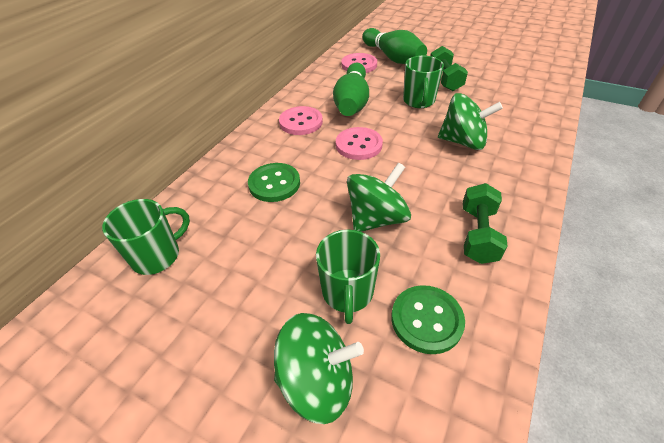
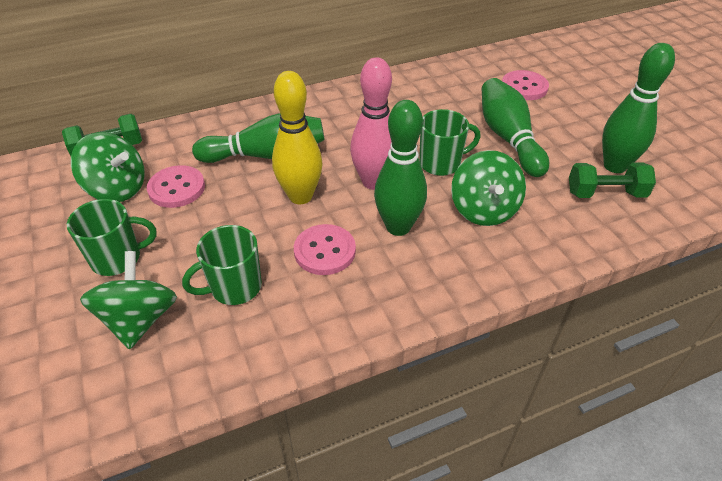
green bowling pin: [333,63,369,116] [362,28,427,64] = 2 -> [192,113,325,163] [374,100,427,236] [482,78,549,177] [602,43,675,173] = 4
green button: [248,163,300,202] [392,285,465,354] = 2 -> none = 0
pink bowling pin: none = 0 -> [350,57,392,190] = 1
yellow bowling pin: none = 0 -> [272,71,322,204] = 1

